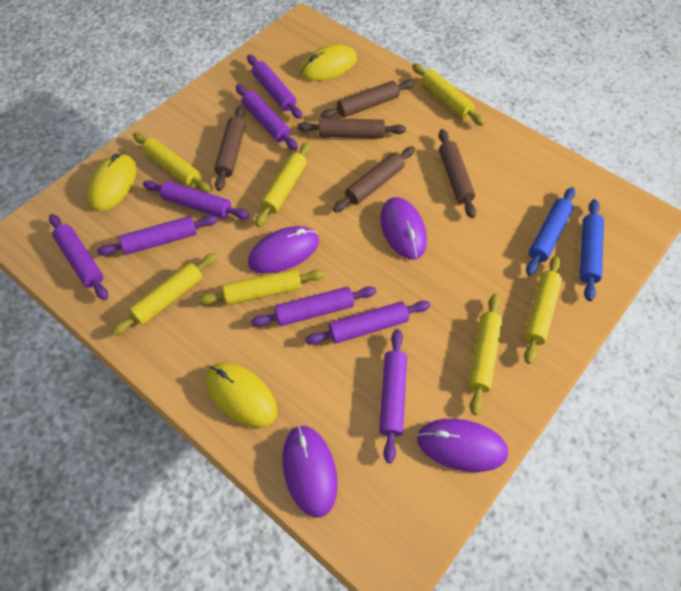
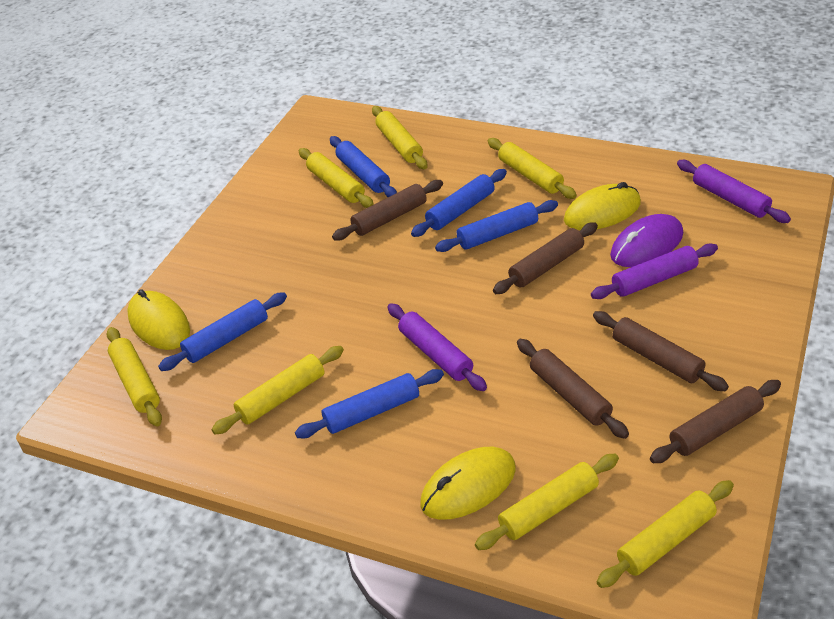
blue rolling pin: [526,187,575,275] [580,199,604,301] = 2 -> [158,292,287,371] [295,369,444,438] [330,136,397,197] [411,169,507,237] [435,200,558,252] = 5
purple mouse: [248,226,319,274] [283,425,338,518] [380,197,427,259] [417,419,508,472] = 4 -> [610,214,683,267] = 1
purple rolling pin: [49,214,108,300] [97,215,218,256] [143,180,250,219] [236,84,298,150] [247,55,302,119] [251,286,376,327] [305,301,430,345] [379,329,407,463] = 8 -> [387,303,487,391] [591,243,718,299] [677,160,791,223] = 3

